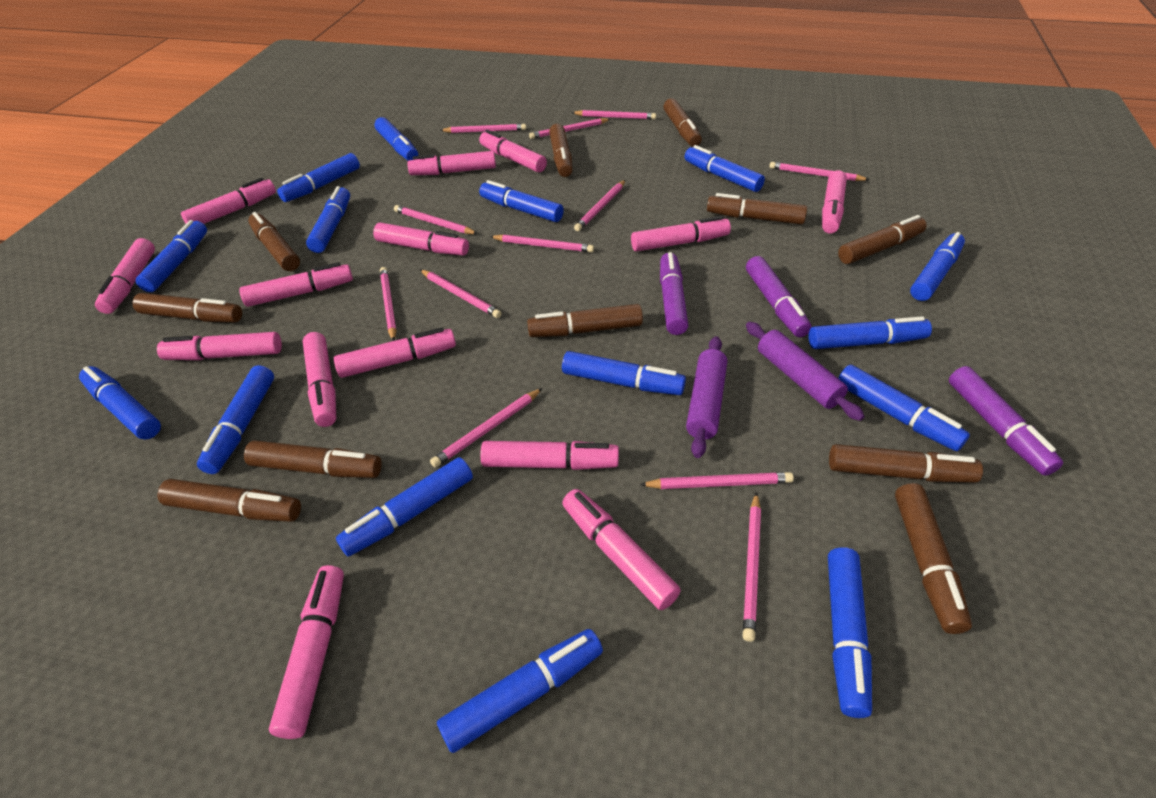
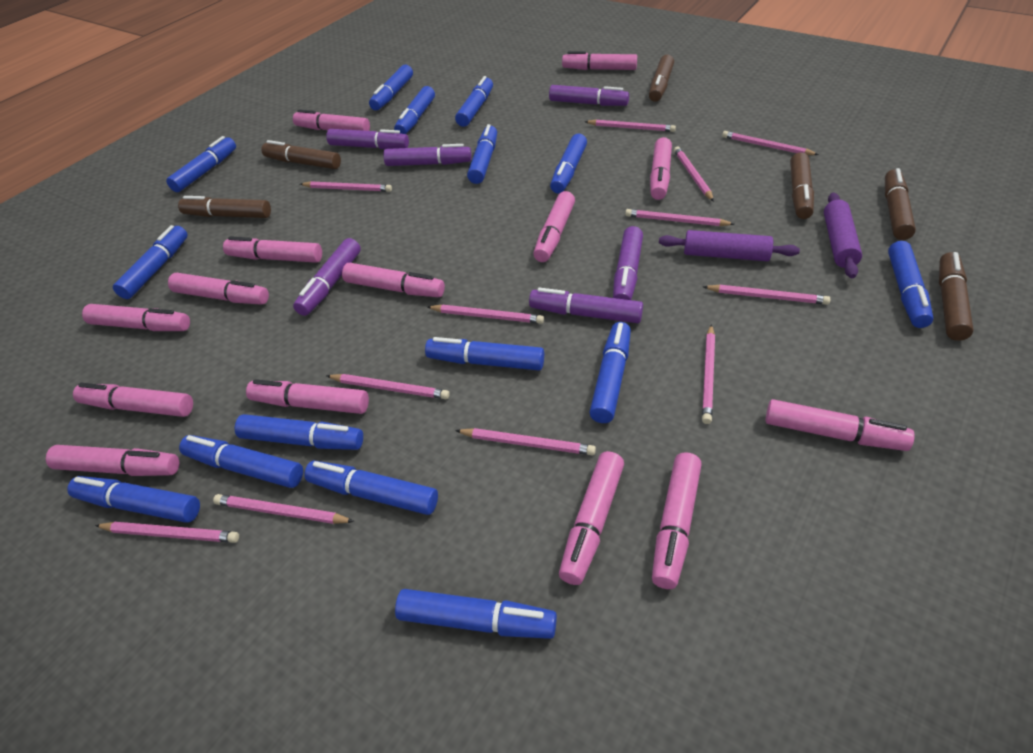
brown marker: [133,293,242,322] [157,479,301,522] [244,440,382,478] [248,212,300,271] [527,304,643,337] [549,124,573,177] [663,98,702,147] [707,193,807,224] [829,444,983,483] [838,215,927,264] [895,483,972,634] = 11 -> [178,196,271,218] [261,140,341,169] [649,54,674,102] [790,152,814,219] [885,168,916,240] [939,252,974,341] = 6
purple marker: [660,252,688,335] [746,256,812,337] [949,366,1063,476] = 3 -> [293,238,361,316] [326,129,409,149] [383,144,472,166] [529,287,643,323] [549,85,629,106] [613,226,643,300] = 6

